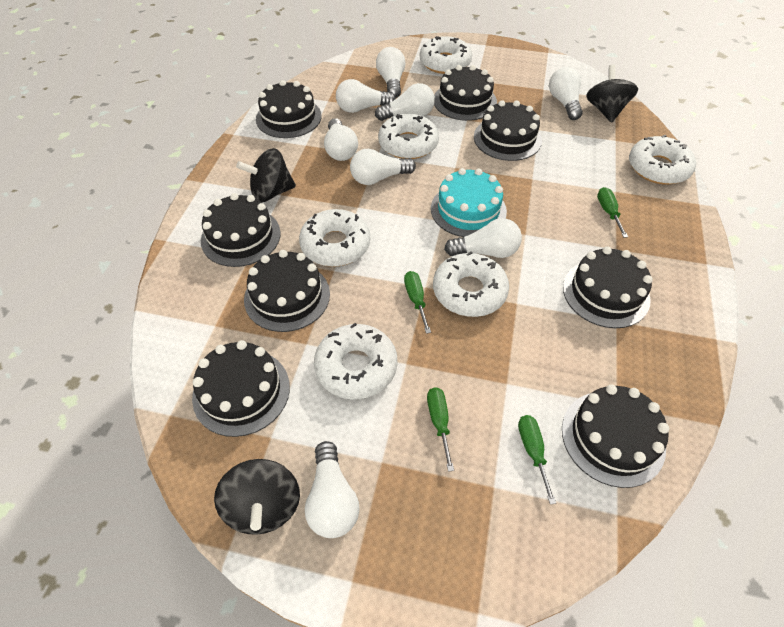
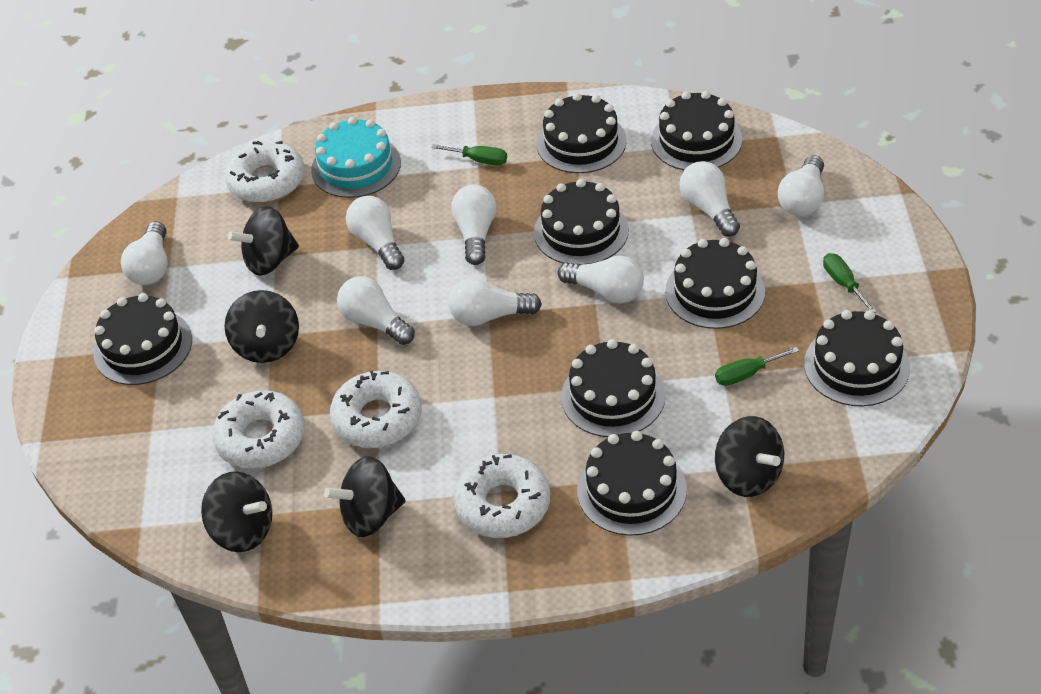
black spinning top: [214,459,300,535] [236,148,296,202] [586,64,638,123] = 3 -> [201,471,272,552] [225,290,299,363] [228,206,299,276] [324,456,405,537] [715,416,784,497] = 5
green screwdriver: [404,271,431,334] [427,387,454,472] [518,415,556,505] [597,187,628,238] = 4 -> [431,144,507,165] [715,347,799,386] [823,253,877,313] = 3
white donut: [299,209,370,267] [314,323,397,400] [378,114,439,159] [420,36,472,74] [433,251,509,317] [629,135,696,185] = 6 -> [212,390,305,469] [225,141,305,203] [330,371,422,448] [453,454,550,538] = 4

